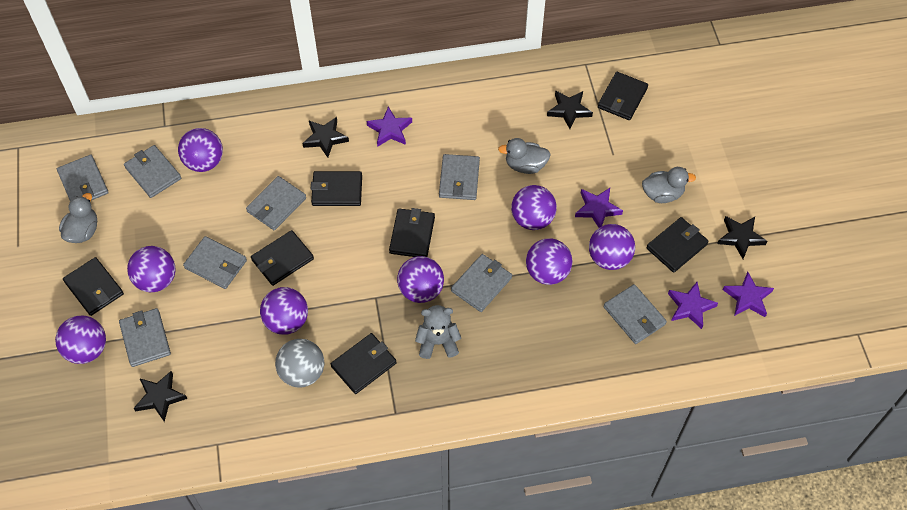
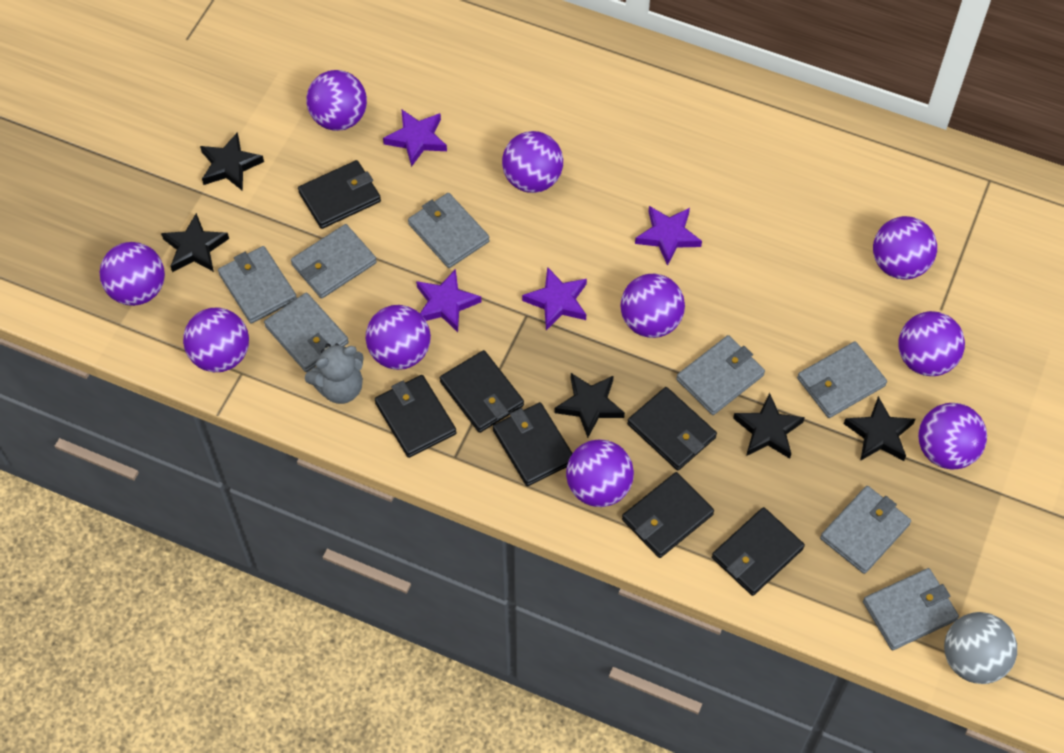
black star: [134,371,187,422] [302,117,349,158] [547,90,593,129] [717,216,767,259] = 4 -> [161,213,229,272] [200,133,264,191] [555,373,625,438] [733,393,805,459] [844,396,915,461] = 5
grey duck: [59,193,97,243] [498,138,551,174] [642,167,696,203] = 3 -> none = 0
purple ball: [55,316,106,364] [127,246,175,292] [178,128,223,172] [260,287,308,335] [397,256,444,303] [511,185,557,230] [526,238,572,285] [589,224,635,270] = 8 -> [100,242,165,306] [183,308,249,372] [306,70,367,131] [366,305,431,370] [502,131,563,193] [566,439,634,507] [621,274,685,338] [873,216,937,280] [898,311,965,376] [918,403,987,470] = 10

